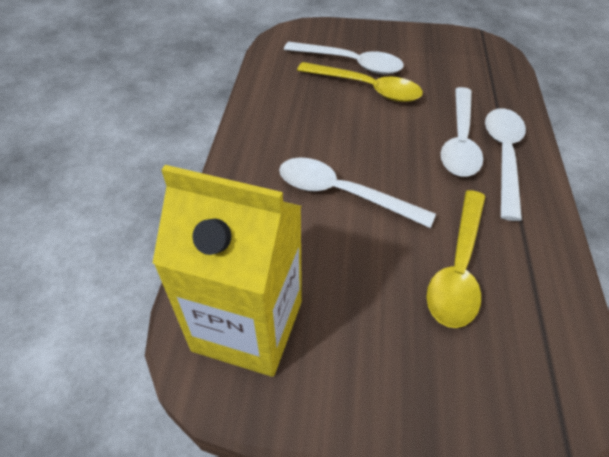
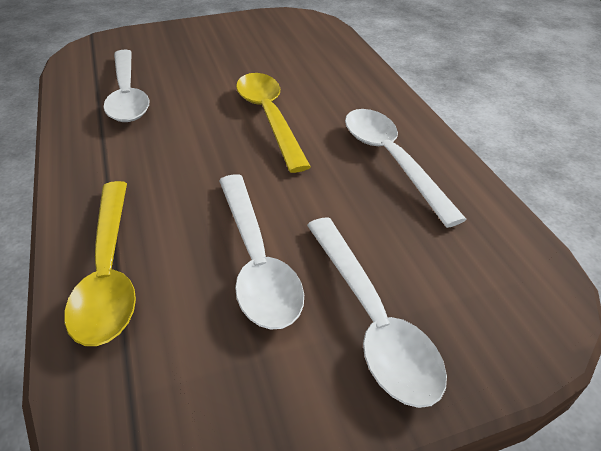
yellow carton: [153,165,302,377] = 1 -> none = 0

